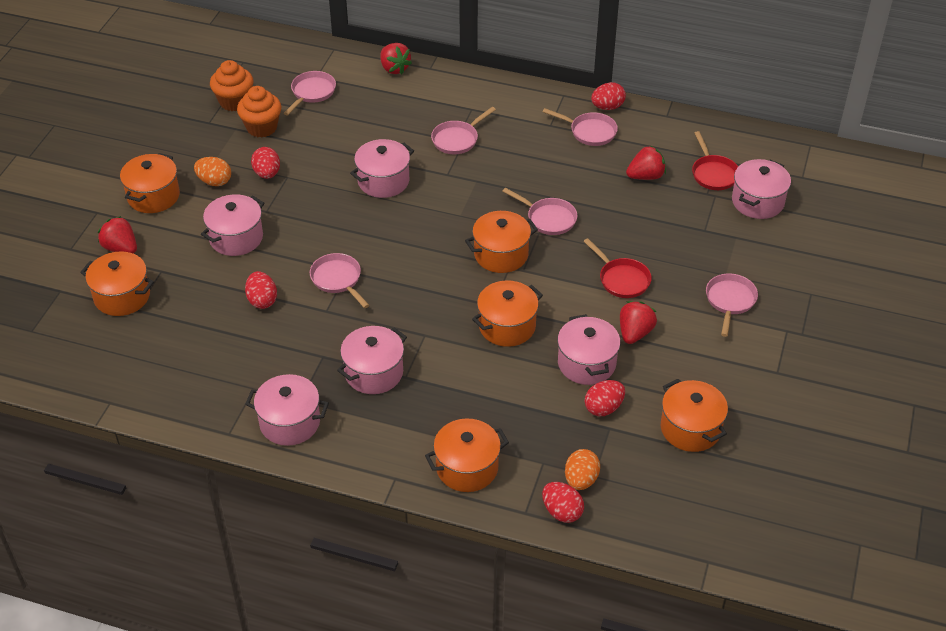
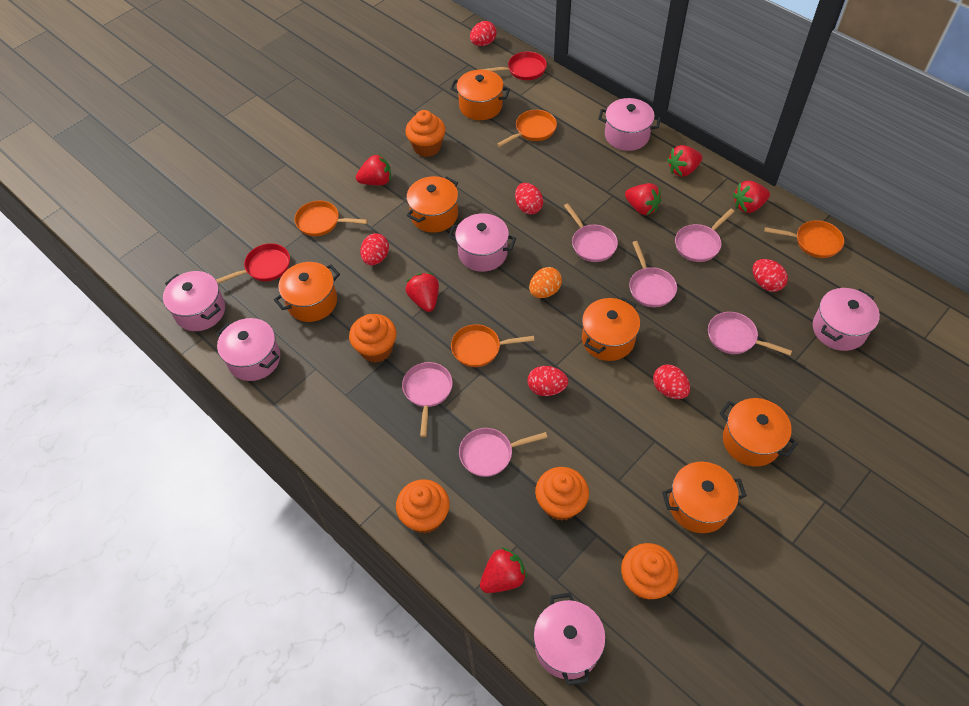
orange cupcake: [210,60,253,111] [237,86,281,138] = 2 -> [349,314,397,363] [396,479,450,533] [405,110,446,157] [535,467,589,521] [621,543,679,600] = 5
orange egg: [194,157,231,186] [565,449,600,490] = 2 -> [529,267,562,298] = 1
orange pan: none = 0 -> [294,201,368,236] [451,324,534,367] [497,110,557,147] [764,220,844,258] = 4
red egg: [245,271,277,309] [251,147,280,179] [542,482,584,523] [585,380,625,416] [591,82,626,110] = 5 -> [360,233,389,265] [470,21,496,46] [515,183,543,214] [527,366,568,396] [653,364,690,399] [752,259,788,292] = 6
red strawberry: [98,216,137,254] [380,43,412,74] [620,301,657,344] [626,145,666,180] = 4 -> [356,154,391,185] [406,273,439,312] [480,547,527,593] [625,183,662,215] [667,145,703,177] [733,181,770,213] = 6

